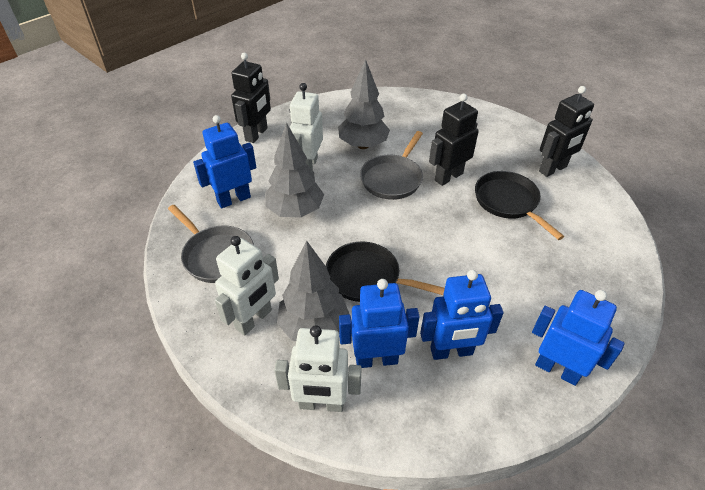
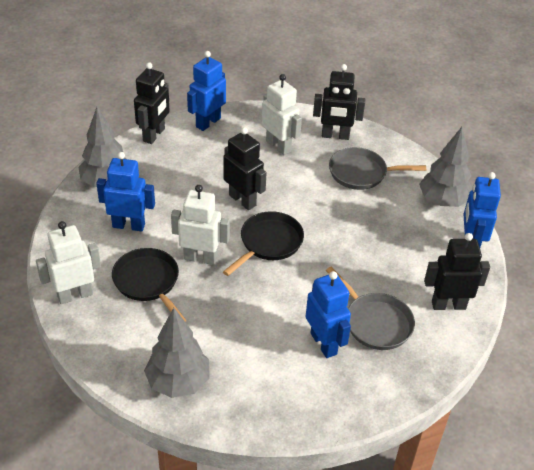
black robot: [231,53,271,143] [429,94,479,186] [539,86,594,177] = 3 -> [134,62,170,144] [223,127,267,210] [313,64,365,140] [424,233,490,310] = 4

